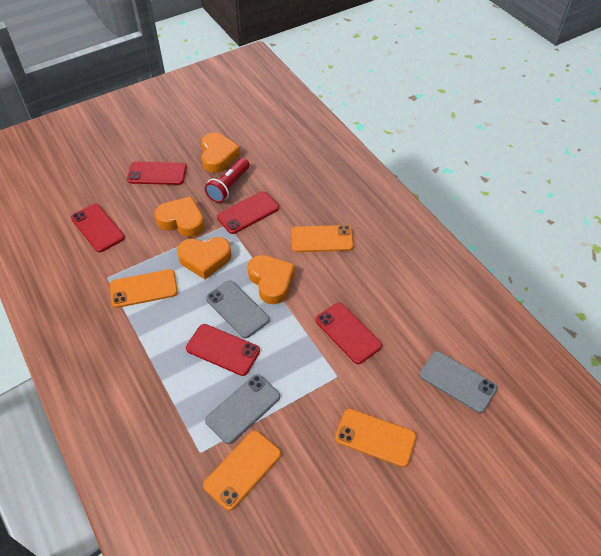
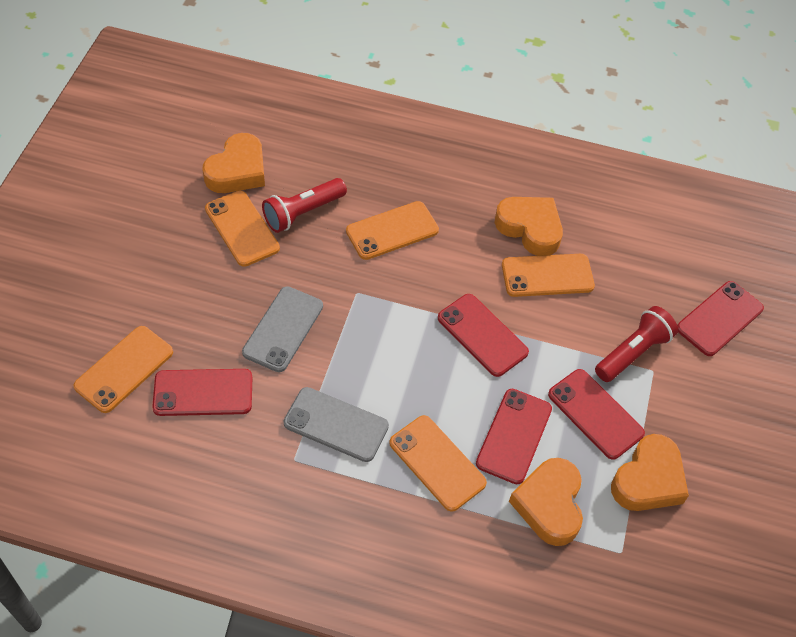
grey phone: [205,374,280,444] [206,281,270,338] [420,351,497,413] = 3 -> [242,286,323,372] [284,387,389,462] = 2
orange phone: [110,269,178,308] [203,431,281,511] [291,225,354,252] [335,409,416,467] = 4 -> [73,326,173,413] [205,191,280,267] [346,201,439,260] [389,415,487,511] [502,254,595,297] = 5
red flashlight: [205,158,249,203] = 1 -> [262,178,347,233] [595,306,678,382] = 2

